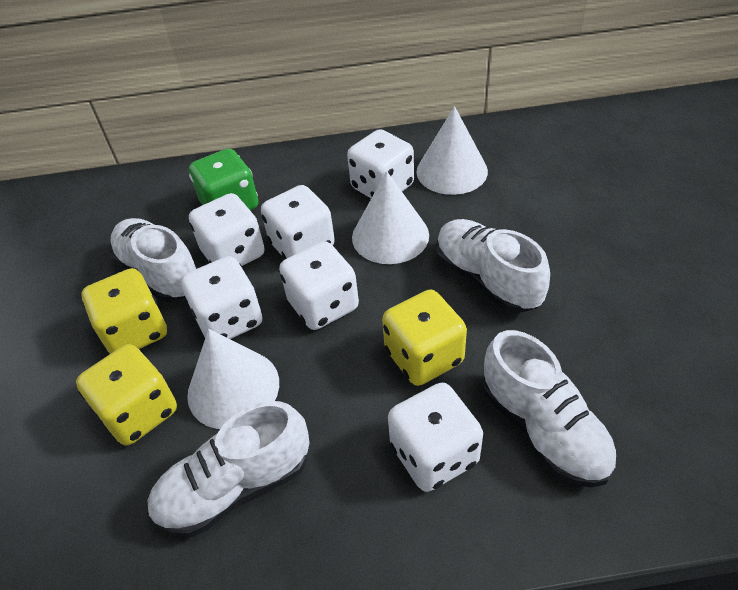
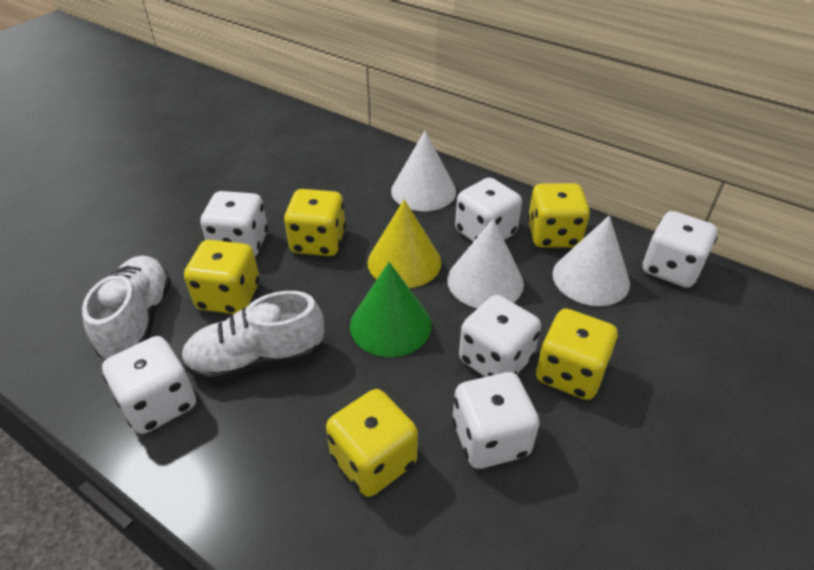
green cone: none = 0 -> [350,262,431,357] = 1
green dice: [189,148,258,211] = 1 -> none = 0
white shoe: [109,218,198,302] [147,401,309,537] [436,219,550,313] [483,330,617,487] = 4 -> [82,256,172,359] [181,291,324,383] = 2
yellow cone: none = 0 -> [367,199,441,288] = 1
yellow dice: [76,344,177,446] [82,268,167,354] [382,290,467,386] = 3 -> [184,240,259,314] [284,189,346,256] [326,389,418,497] [527,183,590,248] [536,309,618,400] = 5

